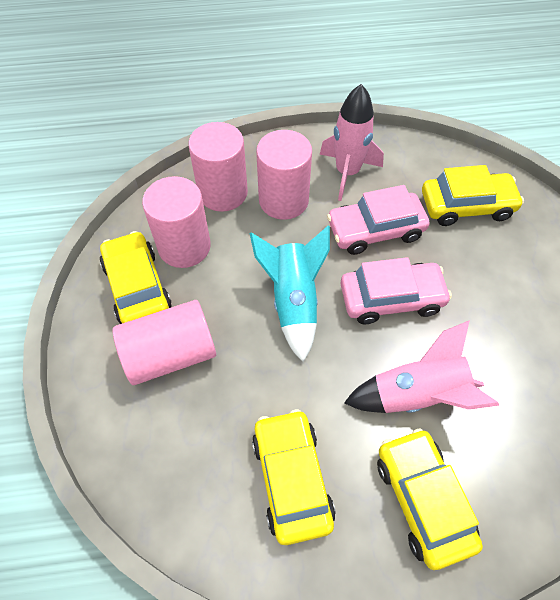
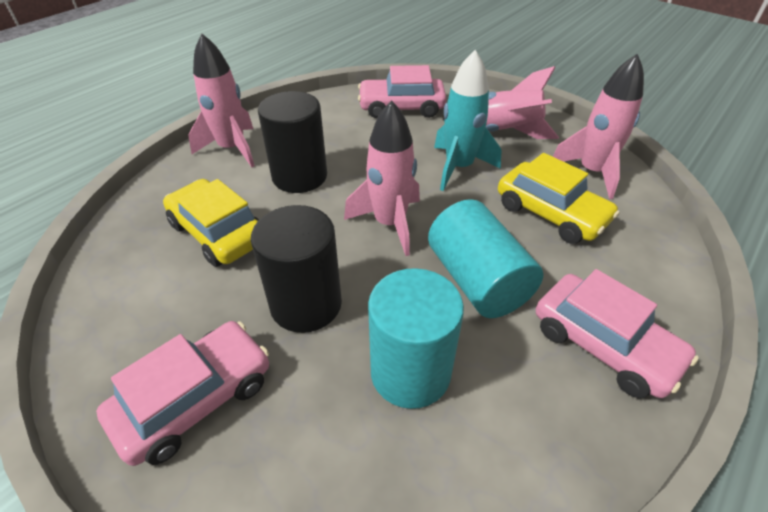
black cylinder: none = 0 -> [251,205,342,333] [258,91,327,193] = 2
pink car: [327,185,429,255] [341,257,452,324] = 2 -> [96,321,269,466] [358,65,447,118] [536,269,699,398] = 3
pink cylinder: [113,300,216,385] [142,176,211,268] [188,122,248,212] [256,130,312,220] = 4 -> none = 0
pink rocket: [320,84,384,201] [344,321,499,413] = 2 -> [188,34,255,167] [344,100,420,256] [442,66,559,139] [553,54,644,199] = 4
turquoise cylinder: none = 0 -> [368,268,464,409] [428,199,543,318] = 2
yellow car: [100,231,171,324] [252,409,336,545] [377,429,483,570] [422,165,524,226] = 4 -> [163,179,259,267] [498,153,620,244] = 2

